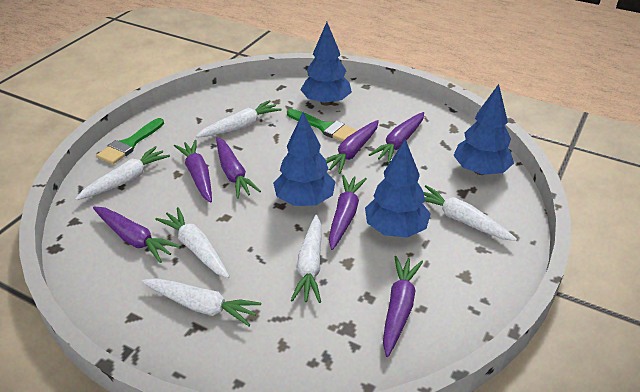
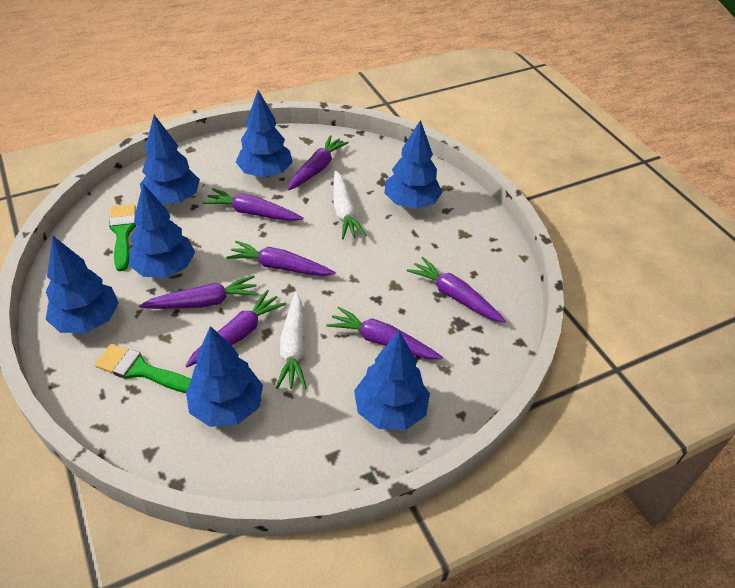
blue tree: [273,112,335,206] [300,22,352,106] [365,139,431,237] [453,84,514,175] = 4 -> [46,236,119,333] [129,184,195,278] [140,115,200,204] [186,326,263,427] [236,90,293,178] [354,331,430,430] [384,120,442,209] = 7
white carrot: [75,146,170,200] [142,278,261,326] [155,207,230,278] [196,100,282,138] [291,215,321,303] [423,185,517,241] = 6 -> [276,292,307,389] [333,171,367,239] = 2

